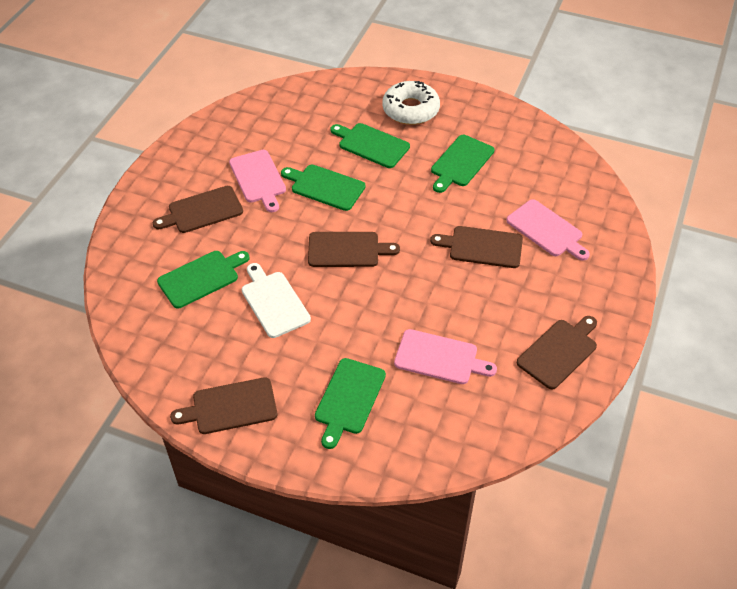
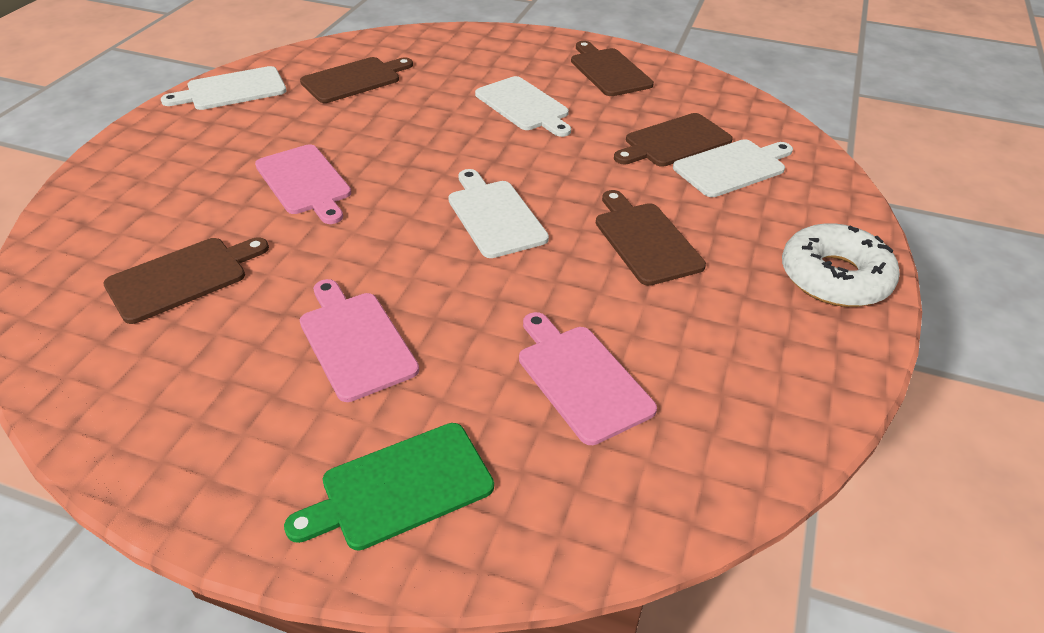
green cutting board: [157,251,250,309] [281,165,365,211] [315,358,386,449] [330,123,410,168] [431,135,495,193] = 5 -> [284,423,494,551] = 1
white cutting board: [242,263,311,338] = 1 -> [161,66,287,110] [448,169,549,258] [475,76,571,137] [673,139,793,197] = 4

